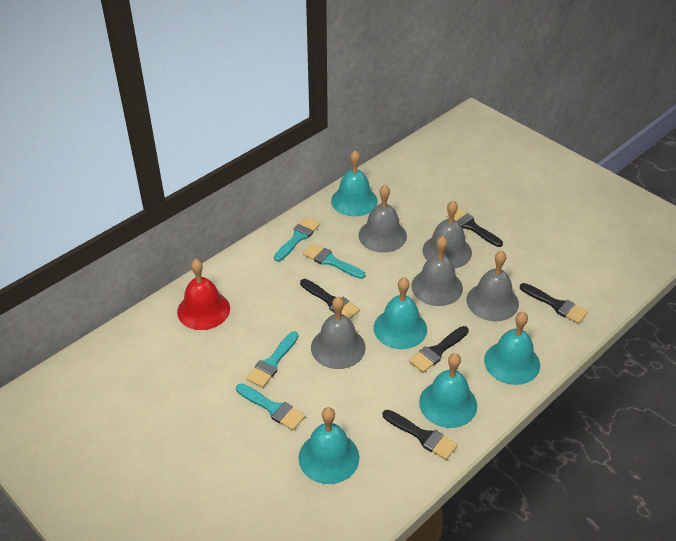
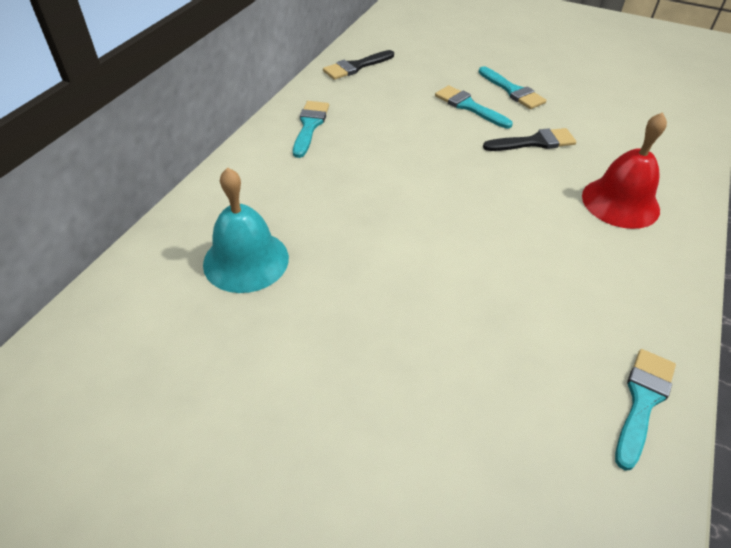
black brush: [300,279,360,319] [383,410,458,460] [409,326,469,373] [446,208,503,247] [520,283,588,324] = 5 -> [323,50,394,80] [483,128,576,151] = 2
grey bell: [311,296,366,369] [358,185,407,253] [411,236,463,306] [422,200,472,268] [467,251,519,321] = 5 -> none = 0
turquoise bell: [298,407,359,484] [331,150,378,216] [374,277,427,349] [419,353,477,428] [484,312,540,385] = 5 -> [203,167,289,293] = 1

